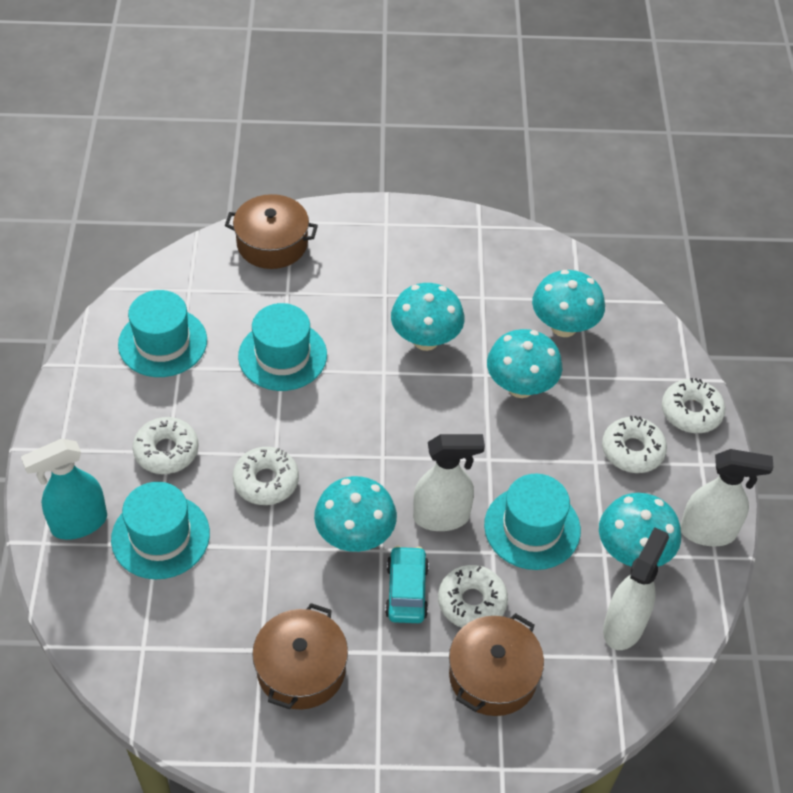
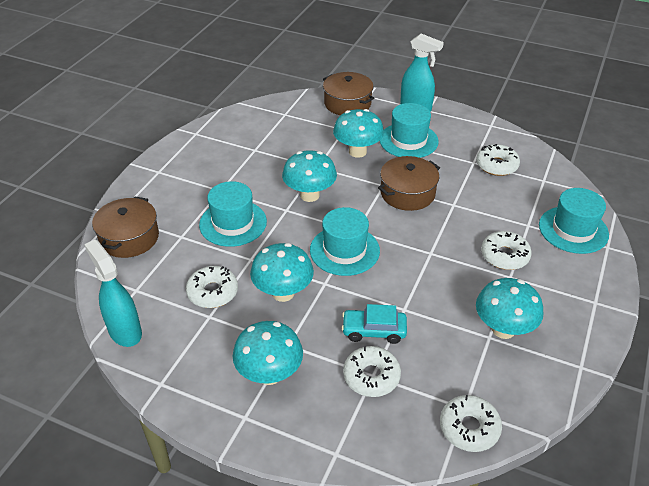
turquoise spray bottle: [21,439,107,540] = 1 -> [84,240,142,347] [400,34,444,112] = 2
white spray bottle: [413,434,485,531] [603,527,669,650] [680,449,774,547] = 3 -> none = 0

